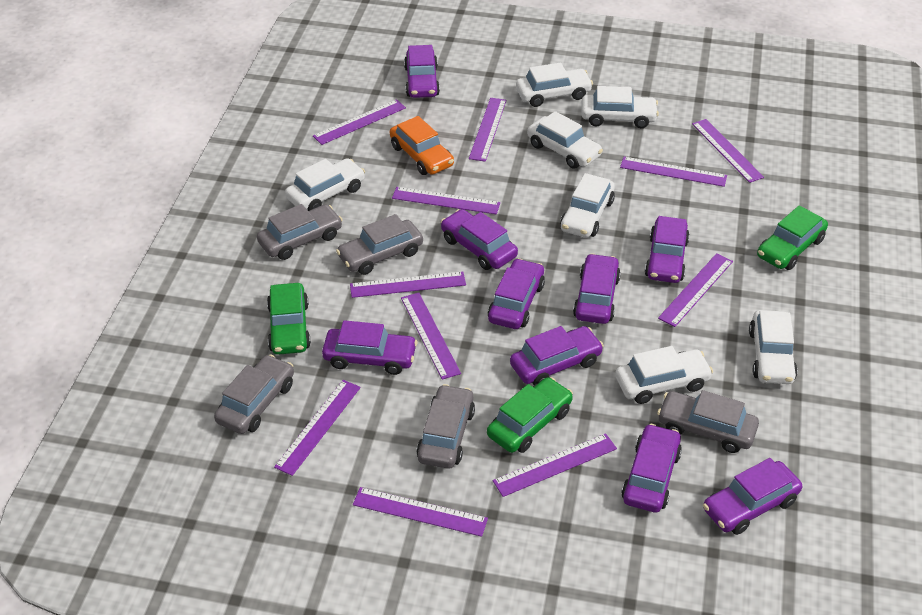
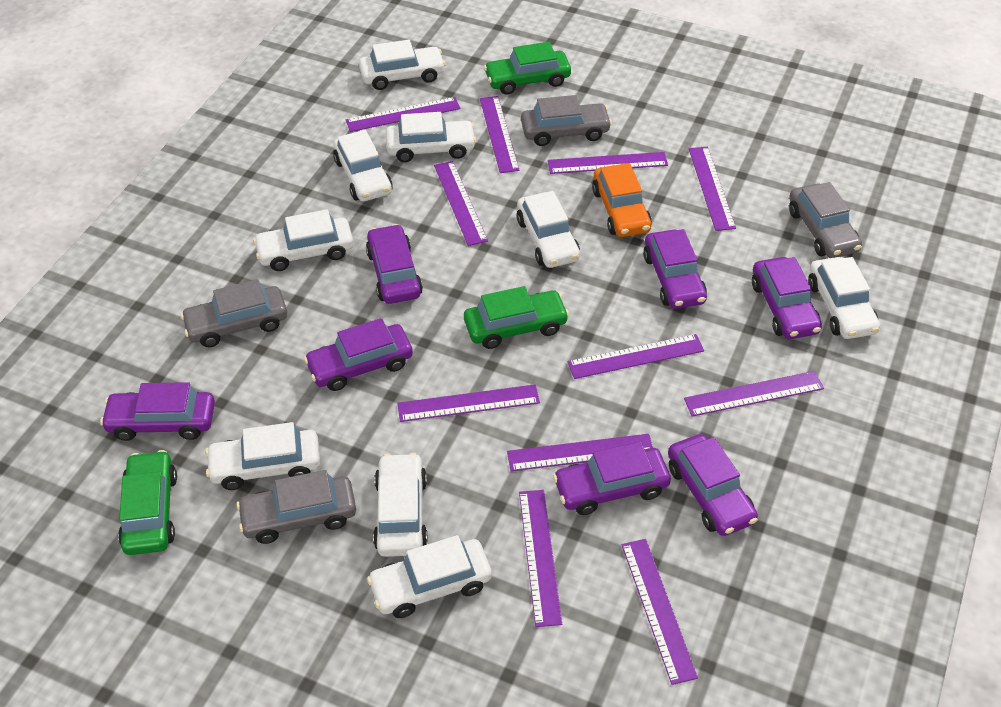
grey car: [214,354,294,434] [257,204,343,260] [336,214,423,275] [416,384,475,469] [657,390,759,453] = 5 -> [181,279,287,347] [236,470,356,544] [521,95,612,146] [789,182,862,258] = 4
purple car: [322,320,417,375] [404,45,440,98] [441,209,518,270] [488,258,545,329] [510,326,604,385] [573,253,621,324] [621,424,682,513] [645,216,690,283] [703,458,802,535] = 9 -> [100,382,215,441] [304,318,413,391] [366,224,423,304] [553,441,671,515] [643,229,707,309] [668,434,758,536] [752,257,822,339] = 7
white car: [285,158,365,211] [516,62,593,107] [527,111,603,169] [560,173,615,238] [581,86,659,128] [615,346,713,404] [749,310,798,384] = 7 -> [205,422,320,490] [253,209,354,271] [333,130,393,201] [359,40,446,90] [367,535,492,618] [373,453,427,557] [386,112,476,162] [517,191,580,268] [808,257,880,339] = 9

